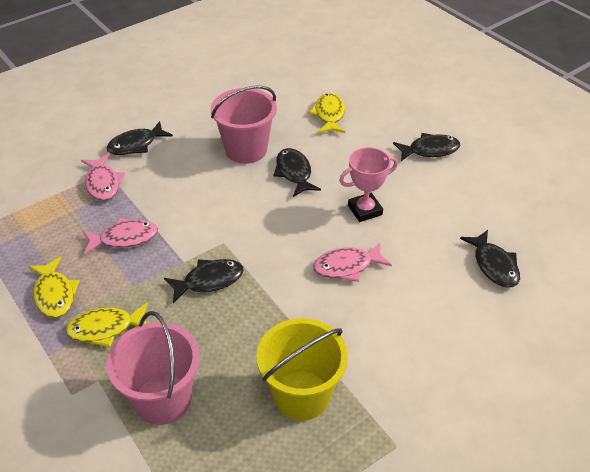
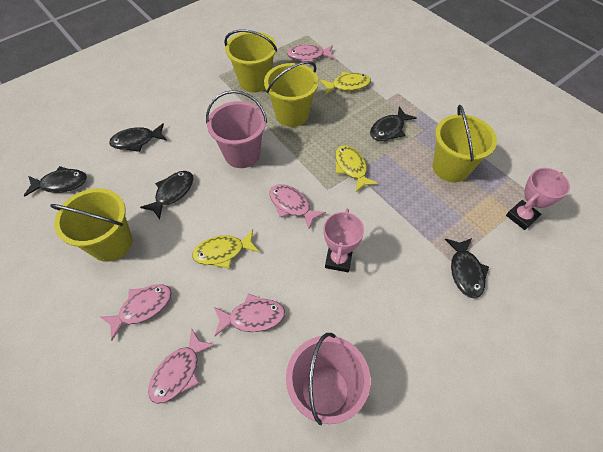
pink fish: [81,154,125,201] [83,218,158,255] [313,242,392,282] = 3 -> [99,284,172,341] [148,328,215,404] [214,294,285,336] [269,184,326,229] [287,45,335,62] = 5
pink trophy: [339,147,398,222] = 1 -> [324,209,364,272] [506,168,570,230] = 2
yellow bucket: [256,318,348,421] = 1 -> [50,188,132,262] [224,30,277,93] [264,61,319,127] [433,105,497,182] = 4

